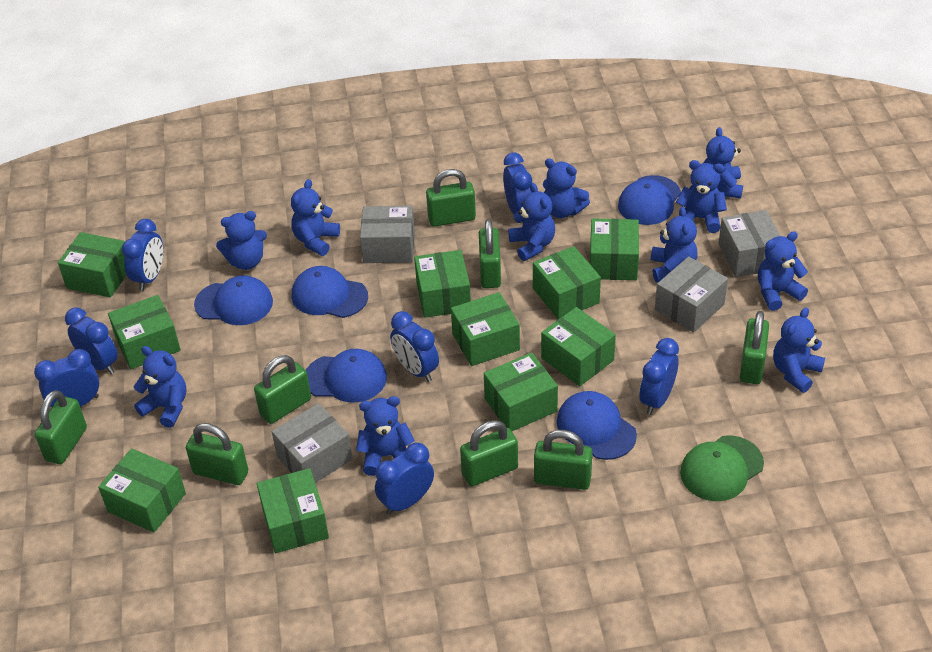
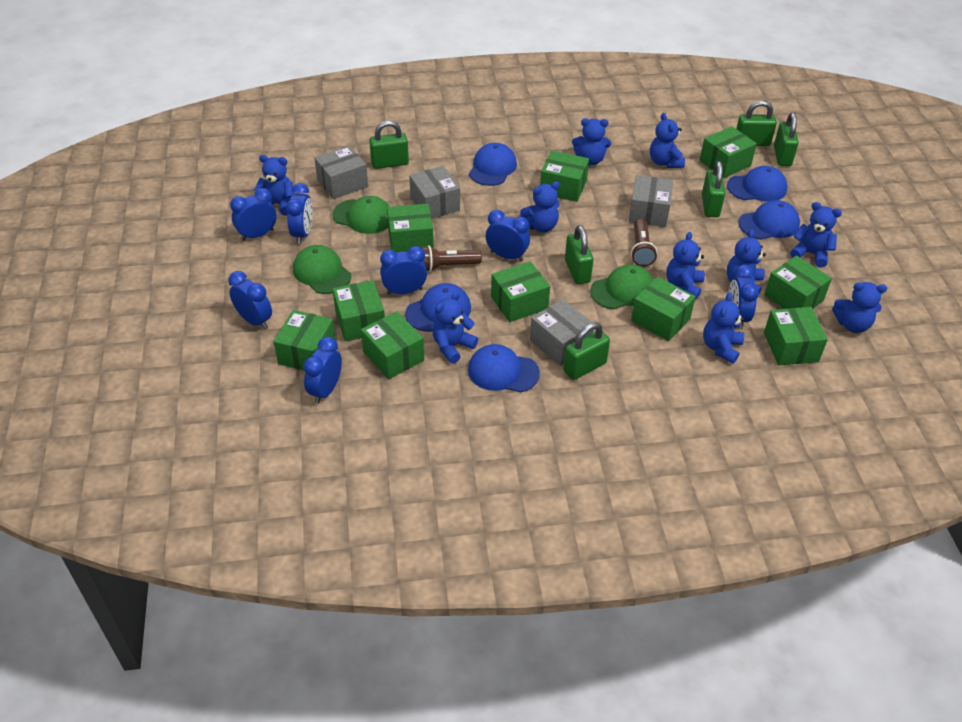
blue teddy bear: [133,346,187,428] [216,211,267,270] [291,179,340,256] [356,396,415,476] [508,183,555,261] [543,159,590,218] [651,207,697,282] [676,160,727,233] [704,127,743,198] [758,231,808,311] [773,307,825,393] = 11 -> [254,155,294,216] [432,291,478,364] [519,181,560,232] [572,118,611,166] [650,113,685,168] [666,232,705,300] [703,292,744,364] [727,230,766,293] [790,202,842,268] [832,282,887,333] = 10
brown flashlight: none = 0 -> [421,245,482,272] [631,219,657,267] = 2
green cap: [680,435,764,501] = 1 -> [293,245,351,294] [332,196,390,234] [590,264,653,309] = 3
green padlock: [35,390,87,464] [186,423,248,485] [254,355,311,424] [426,169,476,227] [460,420,518,486] [479,219,501,288] [534,430,592,490] [740,311,769,384] = 8 -> [369,121,409,169] [563,322,610,380] [565,225,593,284] [702,161,725,217] [736,101,777,146] [774,112,799,166] = 6

